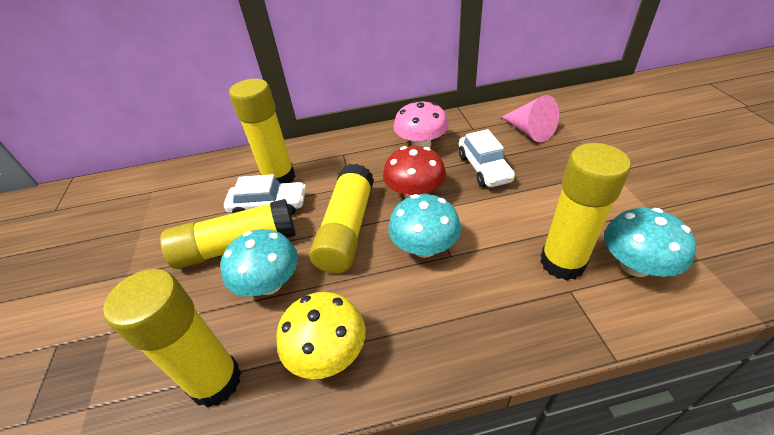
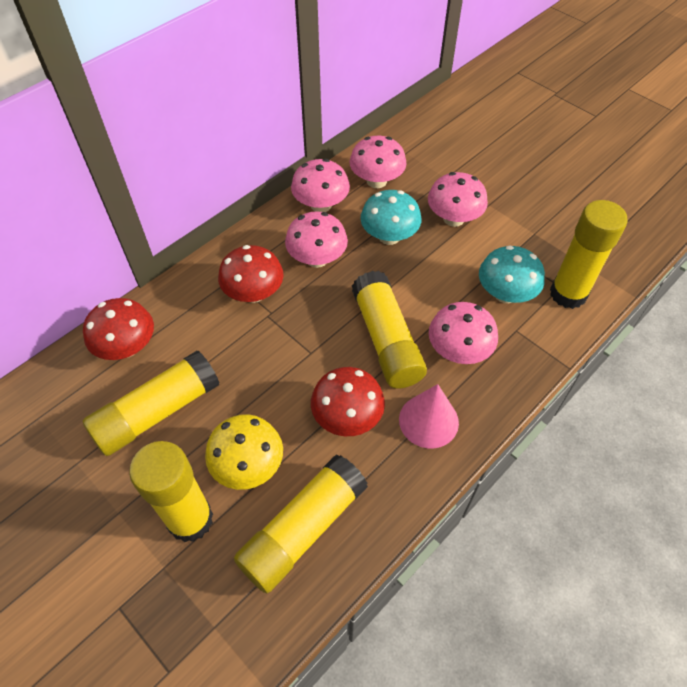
pink mushroom: [394,101,449,148] = 1 -> [285,211,348,268] [291,159,350,212] [350,136,406,188] [428,172,488,227] [429,302,498,364] = 5
red mushroom: [383,146,446,198] = 1 -> [83,298,154,360] [218,245,284,303] [311,367,385,436] = 3
turquoise mushroom: [220,229,298,297] [388,194,461,258] [604,208,696,277] = 3 -> [361,190,421,245] [479,246,545,303] = 2
white car: [224,174,306,215] [459,129,515,187] = 2 -> none = 0

